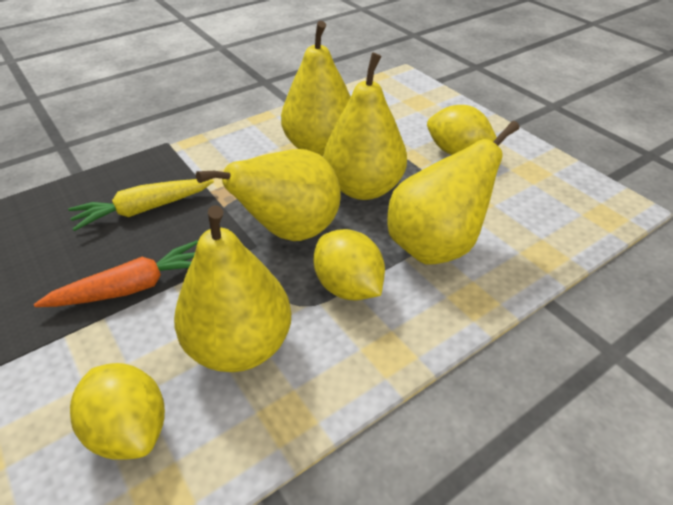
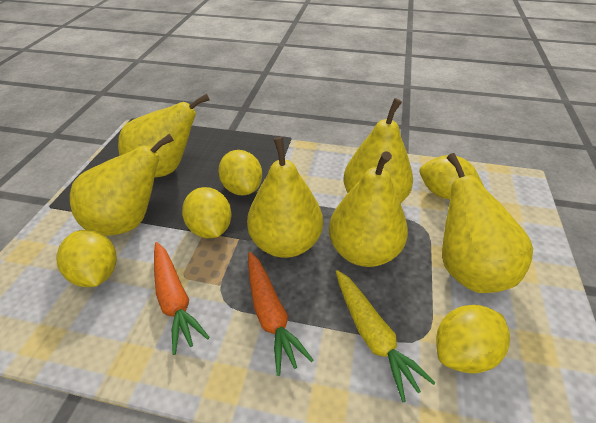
orange carrot: [34,240,198,307] = 1 -> [154,242,210,355] [248,252,313,376] = 2
yellow lemon: [70,363,165,460] [313,229,385,300] [427,105,497,155] = 3 -> [56,229,117,287] [182,187,232,238] [218,150,262,195] [420,155,484,199] [436,305,510,374] = 5
yellow pear: [174,205,291,372] [196,149,341,241] [281,21,351,157] [323,52,407,200] [388,121,520,265] = 5 -> [70,134,174,236] [118,94,210,178] [247,137,323,258] [329,151,408,267] [344,98,413,203] [442,153,533,293] = 6

